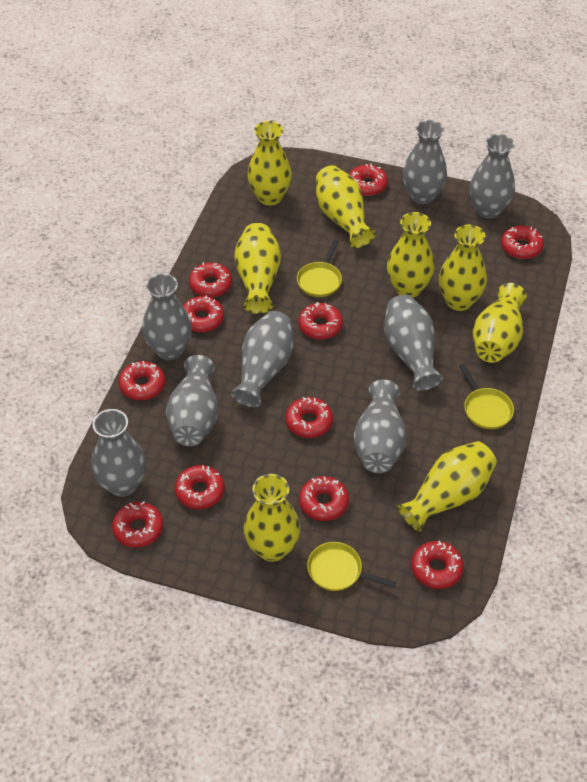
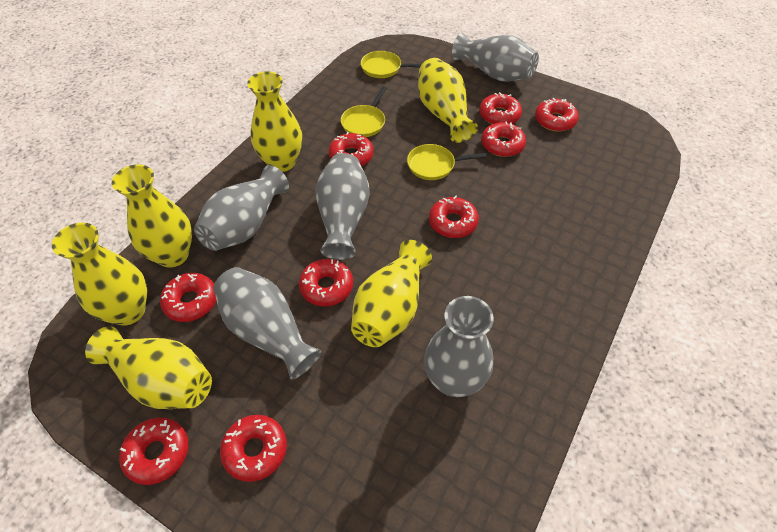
grey vase: [91,409,146,497] [142,273,192,360] [166,355,218,446] [231,311,293,407] [354,379,407,473] [384,295,443,391] [403,120,447,204] [470,134,515,219] = 8 -> [194,165,289,251] [213,267,321,379] [316,153,370,260] [424,296,494,397] [452,33,539,82] = 5
red donut: [112,501,163,548] [119,361,165,400] [175,465,225,509] [183,295,224,333] [189,262,232,297] [285,397,333,438] [298,302,343,340] [299,476,349,521] [349,164,388,196] [411,541,464,589] [501,226,544,259] = 11 -> [119,418,188,485] [160,273,216,322] [220,415,287,482] [299,259,353,307] [329,132,374,166] [429,196,479,238] [479,92,522,124] [481,121,526,157] [535,98,579,132] = 9
yellow vase: [234,223,281,314] [244,474,300,562] [247,121,292,206] [316,165,376,248] [387,212,435,298] [398,441,497,532] [439,224,487,311] [473,283,527,363] = 8 -> [52,223,147,326] [85,326,212,409] [112,164,192,268] [247,71,302,172] [351,240,432,347] [418,58,478,143] = 6

